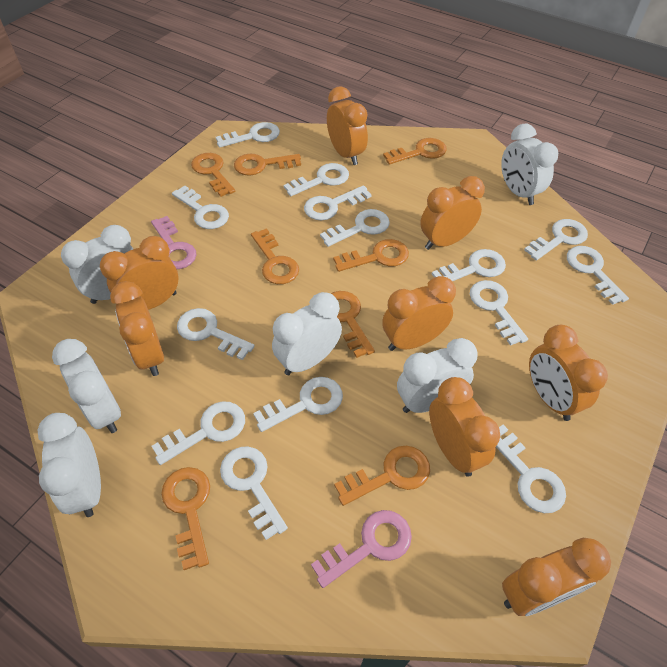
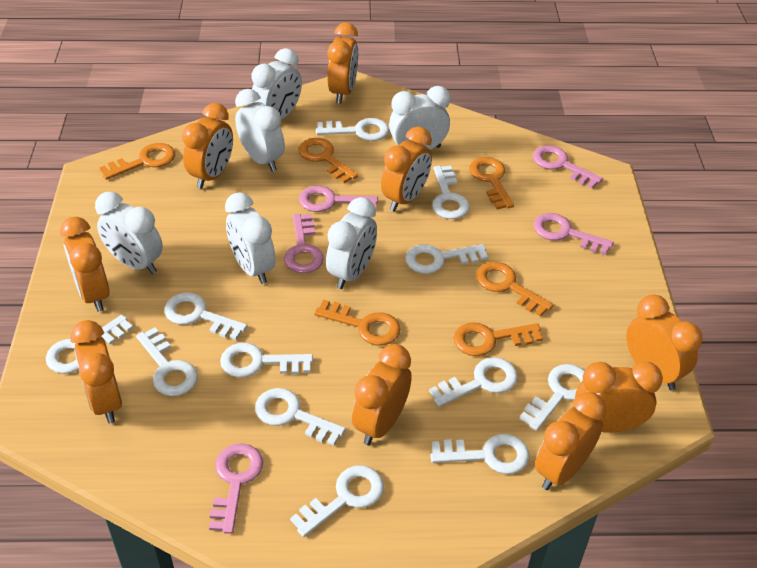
orange clock: [100,236,178,310] [110,281,164,376] [327,86,368,165] [382,276,456,351] [420,176,485,250] [429,377,500,477] [502,538,611,616] [529,325,608,421] = 8 -> [60,217,110,312] [70,320,122,424] [182,103,233,189] [327,22,358,104] [352,344,412,445] [381,127,432,212] [535,392,606,490] [575,361,663,433] [626,295,702,391] = 9
orange key: [161,467,210,570] [191,153,235,197] [234,154,301,176] [251,228,299,284] [331,291,375,358] [333,239,409,272] [334,446,430,506] [383,138,447,165] = 8 -> [99,143,175,180] [299,138,358,183] [314,300,400,345] [454,322,543,356] [469,157,514,209] [476,262,553,317] = 6
pink key: [151,216,197,269] [311,510,412,588] = 2 -> [209,443,263,534] [284,214,324,273] [299,186,378,212] [533,145,603,188] [533,213,613,255] = 5
white key: [152,401,245,465] [172,186,229,229] [177,308,254,360] [216,122,280,148] [220,446,288,540] [253,377,343,432] [284,163,349,196] [304,185,371,220] [320,209,390,247] [432,249,506,281] [470,280,528,346] [496,425,566,513] [524,219,588,261] [567,246,629,305] = 14 -> [46,315,133,374] [136,327,198,396] [164,292,247,340] [220,343,313,378] [255,388,346,446] [290,465,384,537] [316,118,389,141] [405,244,488,274] [429,357,518,407] [430,434,529,474] [432,166,470,219] [519,364,585,431] = 12

